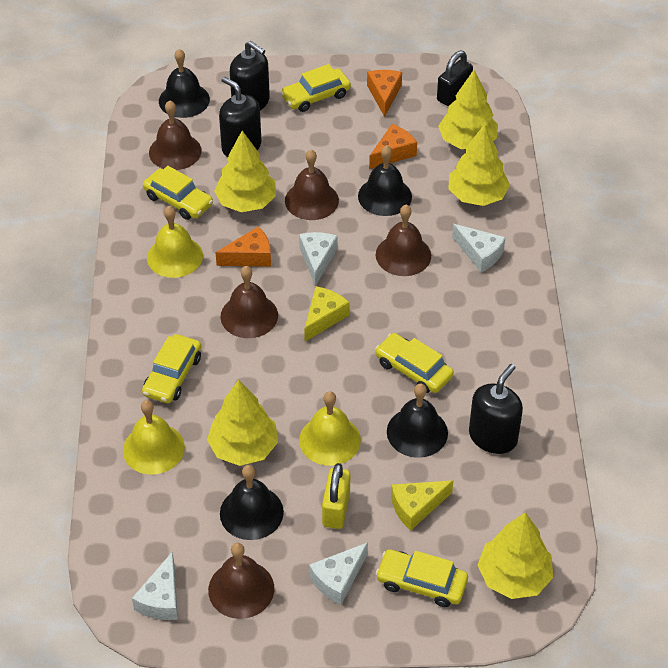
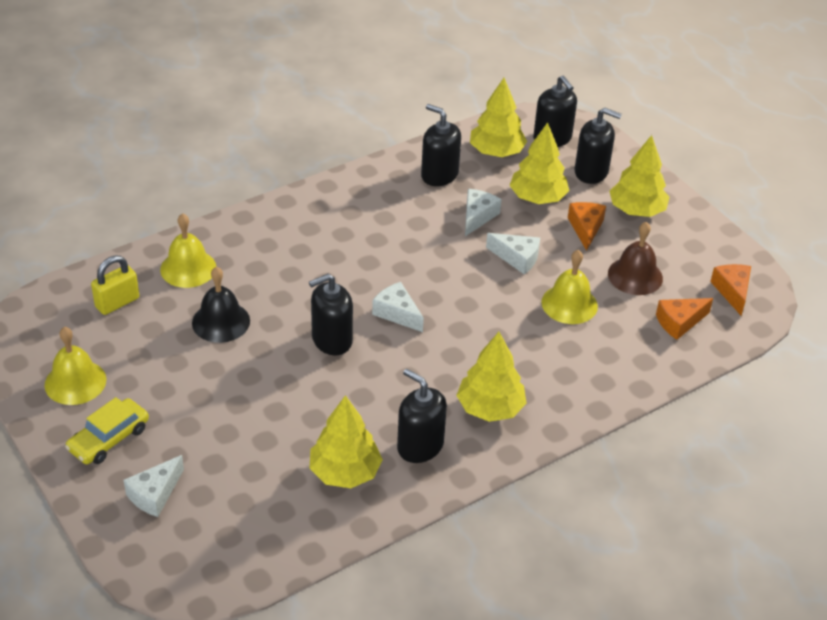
black bell: [159,49,210,118] [220,465,284,540] [358,145,412,216] [387,384,448,458] = 4 -> [192,267,250,343] = 1
black padlock: [437,51,473,106] = 1 -> none = 0
black soap dispenser: [219,77,262,157] [230,41,270,110] [469,364,523,454] = 3 -> [309,274,353,355] [397,369,447,463] [421,104,461,186] [533,75,577,147] [575,108,622,184] = 5
brown bell: [149,100,202,170] [208,543,274,619] [221,266,278,338] [285,150,339,220] [376,205,431,276] = 5 -> [608,222,663,295] = 1
yellow car: [142,334,201,403] [143,166,213,220] [281,64,351,112] [375,333,454,393] [376,549,468,607] = 5 -> [65,397,149,464] = 1
yellow cheese: [304,286,350,342] [391,480,453,530] = 2 -> none = 0

